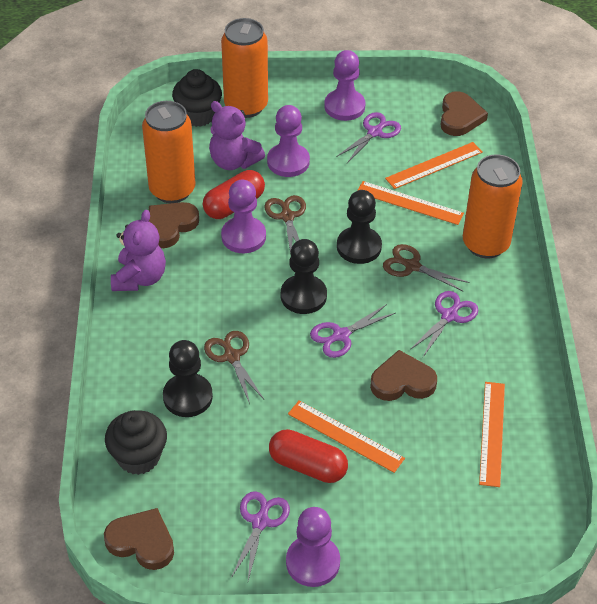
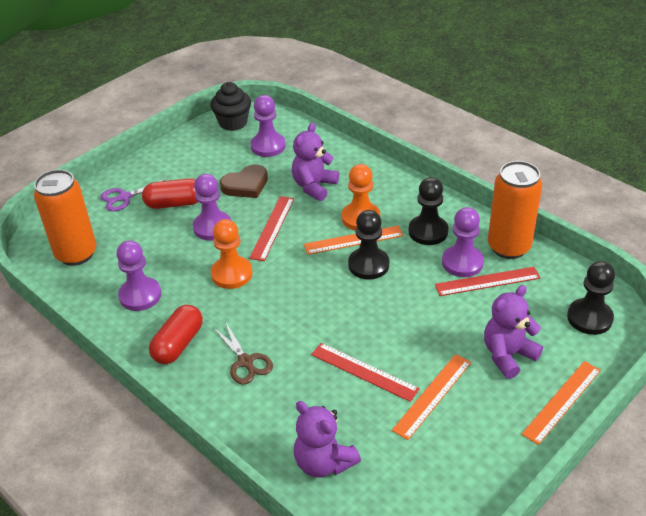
black cupcake: [105,410,167,475] [172,69,222,127] = 2 -> [210,82,251,131] = 1
brown heart: [104,508,174,570] [149,202,199,248] [370,350,437,401] [440,91,488,136] = 4 -> [220,164,268,198] = 1
brown scissors: [204,331,264,404] [264,195,306,251] [383,244,470,292] = 3 -> [214,321,273,385] = 1
orange can: [142,101,195,203] [221,18,268,118] [463,154,523,258] = 3 -> [34,170,96,266] [488,161,542,259] = 2
orange pawn: none = 0 -> [211,219,253,289] [342,164,380,231] = 2
orange ruler: [288,401,405,473] [357,181,464,225] [385,142,483,189] [479,382,505,487] = 4 -> [304,225,403,255] [392,354,471,440] [521,361,601,445] = 3
purple scissors: [231,491,290,581] [310,304,396,358] [336,112,401,163] [410,291,478,357] = 4 -> [100,178,168,211] = 1
purple teddy bear: [111,210,166,291] [209,101,265,170] = 2 -> [292,123,339,201] [294,401,361,477] [484,285,543,379] = 3
red ruler: none = 0 -> [249,196,294,261] [311,343,420,402] [435,267,540,296] = 3

